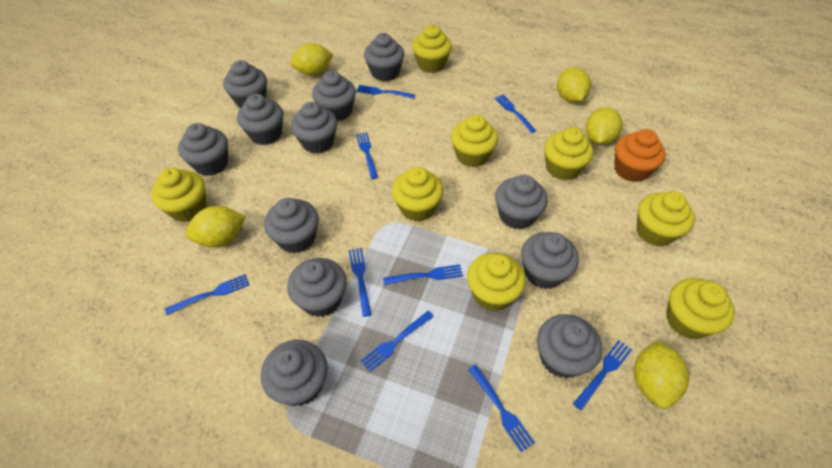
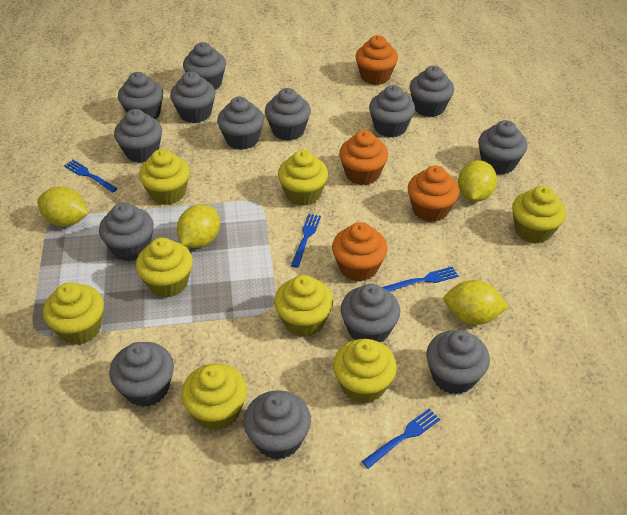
blue fork: [165,274,249,315] [349,248,372,317] [356,85,415,99] [356,132,378,179] [360,311,434,372] [383,264,463,285] [468,365,535,453] [495,95,536,133] [573,340,632,410] = 9 -> [64,160,118,193] [291,214,321,268] [362,409,440,469] [382,266,459,292] = 4
grey cupcake: [178,123,228,176] [223,60,267,108] [237,94,283,145] [261,340,328,406] [264,198,319,253] [287,258,347,317] [291,102,337,154] [312,71,356,121] [364,33,404,81] [495,175,548,229] [521,232,579,289] [537,314,602,378] = 12 -> [99,203,154,261] [109,342,174,407] [114,109,162,163] [118,72,163,119] [170,71,215,123] [183,42,226,90] [217,97,264,150] [244,390,311,460] [265,88,311,141] [341,284,400,343] [369,85,415,137] [409,66,454,117] [426,330,490,394] [478,120,527,175] = 14
orange cupcake: [614,129,666,182] = 1 -> [332,222,387,282] [339,130,388,185] [356,35,398,85] [408,165,459,222] = 4
yellow lemon: [186,206,246,247] [290,43,334,76] [557,67,591,103] [586,107,622,145] [634,340,689,409] = 5 -> [37,187,88,226] [177,205,220,248] [444,280,509,325] [458,160,497,202] = 4

